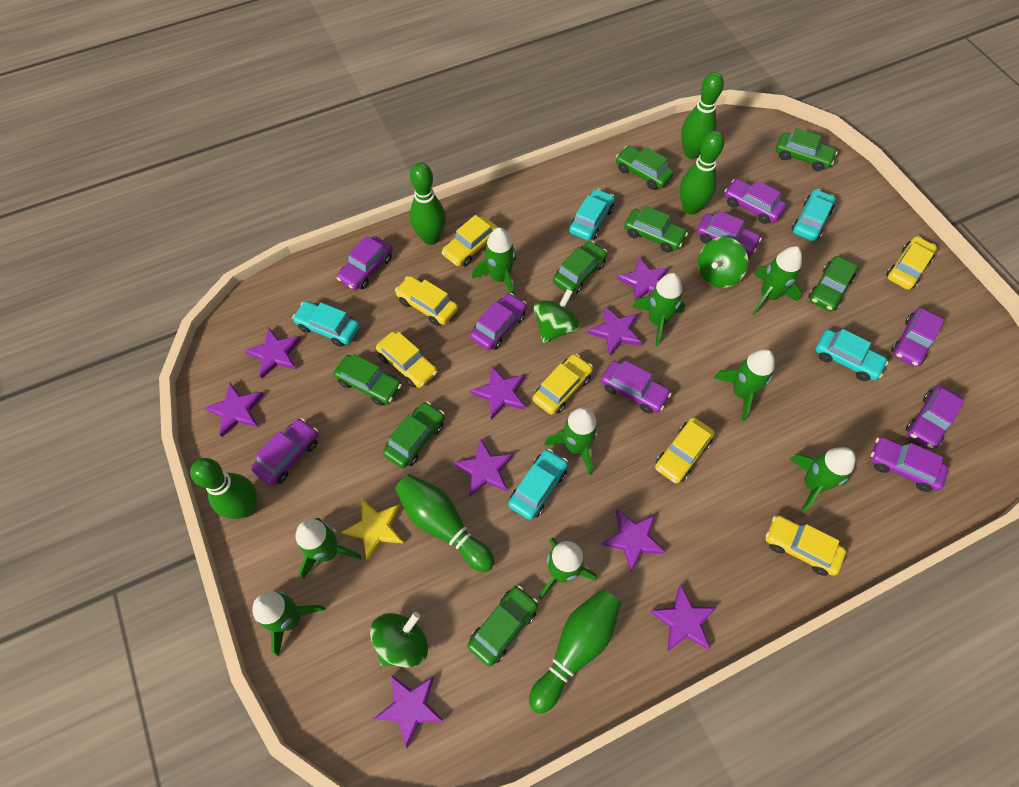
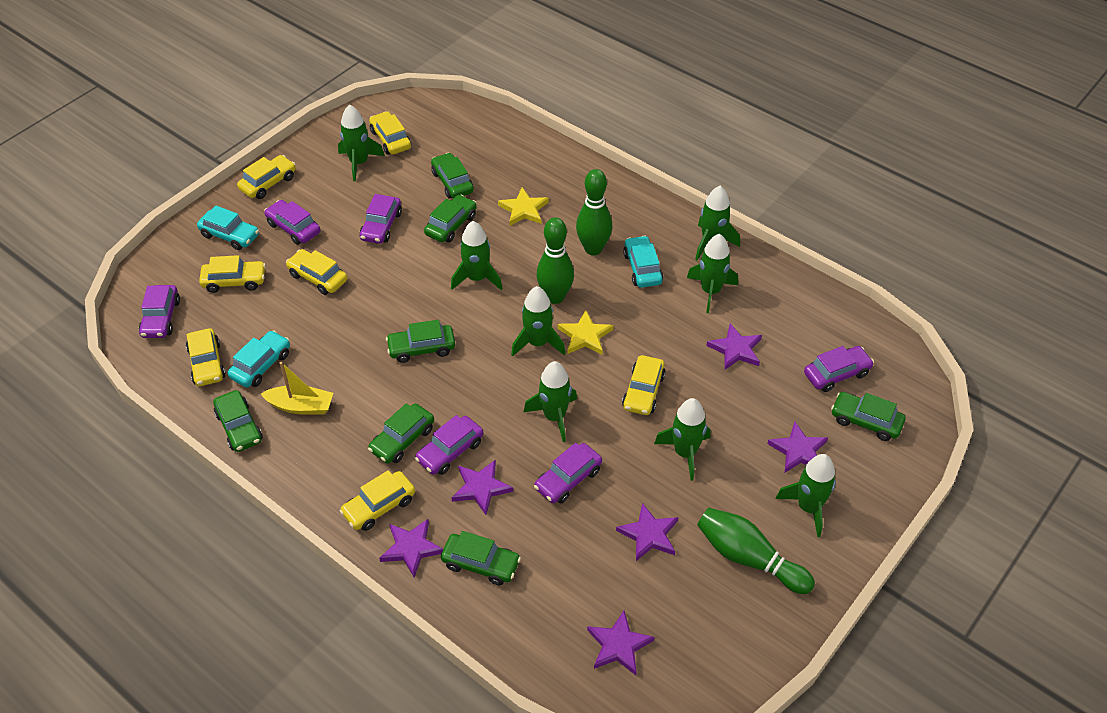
green bowling pin: [190,458,257,519] [395,474,494,572] [410,163,446,245] [529,589,621,714] [680,131,724,215] [681,72,724,159] = 6 -> [537,217,574,304] [576,169,612,255] [697,508,815,594] = 3
green car: [334,354,402,406] [383,402,445,468] [468,586,538,666] [553,241,607,294] [616,146,674,190] [624,205,688,252] [776,128,838,171] [808,256,858,311] = 8 -> [213,390,263,452] [368,403,434,464] [386,320,455,363] [424,195,477,242] [431,153,474,199] [441,531,521,585] [831,392,906,441] = 7
green rocket: [252,591,326,657] [296,518,362,579] [472,227,516,296] [539,537,597,600] [544,407,598,475] [632,273,685,347] [714,349,775,421] [752,246,802,315] [790,447,856,513] = 9 -> [338,104,385,181] [451,221,503,290] [511,286,565,357] [524,361,577,442] [654,398,711,481] [687,234,738,313] [695,186,740,260] [776,454,836,537] = 8
green spinning top: [370,612,428,668] [533,289,580,343] [698,237,748,288] = 3 -> none = 0
purple car: [251,418,319,486] [337,236,393,290] [470,293,527,350] [601,360,672,414] [697,211,762,256] [724,179,786,224] [870,437,948,492] [891,308,944,367] [906,385,965,449] = 9 -> [139,285,180,338] [264,200,320,245] [360,194,402,244] [415,415,483,475] [534,443,602,503] [804,346,874,392] = 6
purple star: [204,383,264,437] [244,327,301,378] [374,675,444,748] [454,439,513,496] [470,365,525,419] [587,306,642,356] [601,509,665,571] [617,256,669,301] [650,585,716,652] = 9 -> [379,519,443,578] [451,460,513,515] [587,611,654,675] [616,503,678,561] [706,323,762,370] [767,422,828,473] = 6
turquoise car: [292,301,360,347] [508,449,568,520] [569,188,615,241] [791,189,836,241] [815,329,888,381] = 5 -> [197,205,259,250] [227,330,290,387] [623,236,663,288] = 3
yellow boat: none = 0 -> [261,362,333,415] = 1
yellow star: [342,499,403,561] = 1 -> [498,187,549,226] [558,310,614,355] = 2

